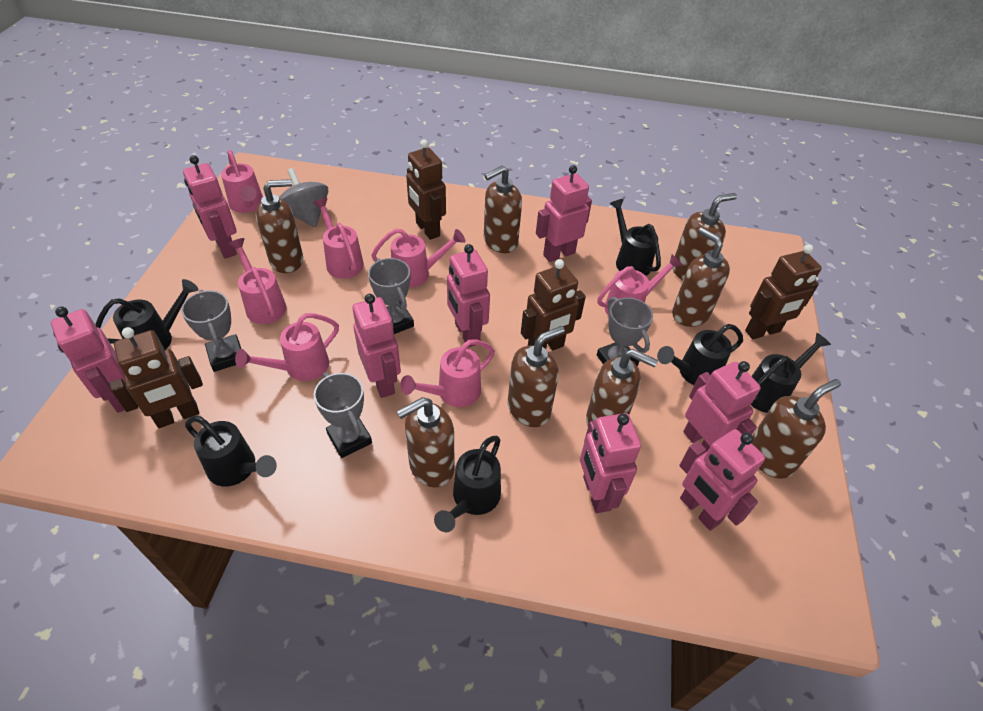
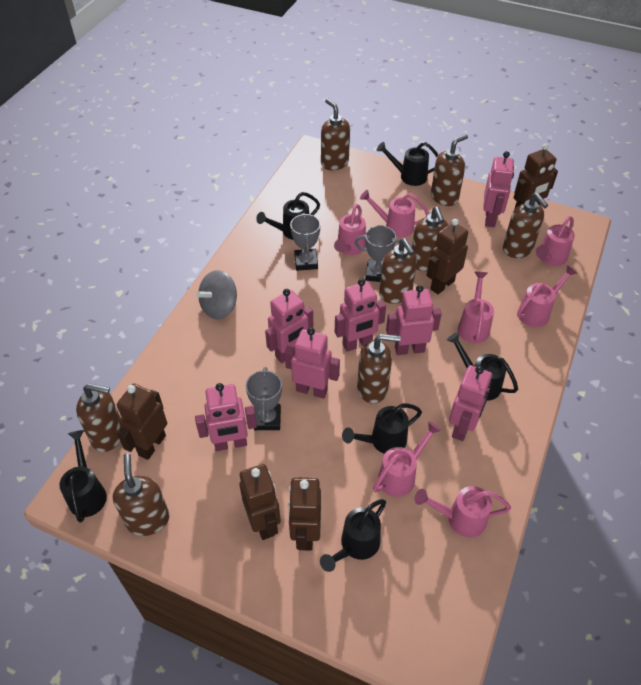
brown robot: [110,327,203,428] [406,139,446,240] [521,259,586,350] [745,244,822,339] = 4 -> [117,384,167,460] [239,464,281,540] [288,477,321,551] [427,219,468,294] [513,144,558,210] = 5
grey trophy: [181,290,241,372] [314,372,372,458] [368,258,414,334] [597,297,653,367] = 4 -> [246,367,282,430] [290,213,320,271] [355,225,400,282] = 3
pink robot: [51,307,125,413] [183,155,237,259] [352,294,401,398] [447,244,490,347] [536,165,592,262] [580,413,641,513] [679,429,765,531] [683,361,761,452] = 8 -> [195,383,257,451] [265,289,313,363] [285,327,340,399] [335,279,386,352] [386,285,442,355] [449,365,492,441] [483,151,514,227] = 7

